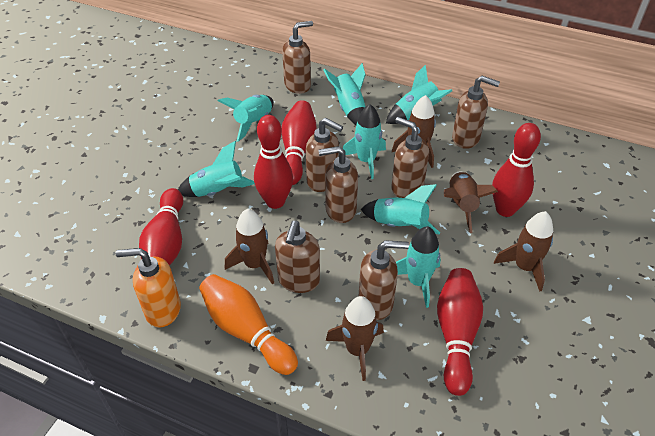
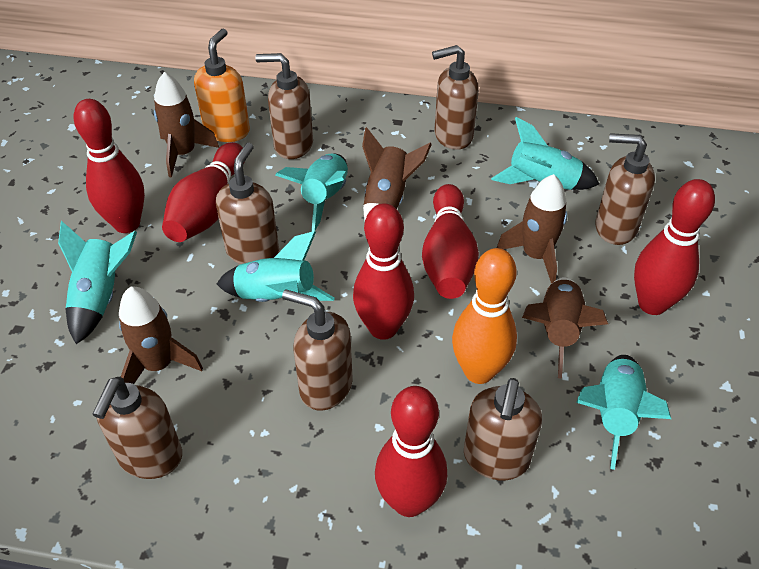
red bowling pin: [139,188,183,266] [254,115,293,209] [282,100,317,185] [437,268,483,396] [492,123,541,217] = 5 -> [73,99,145,233] [162,142,245,242] [353,203,414,340] [375,386,447,517] [422,184,479,299] [634,179,715,315] = 6
turquoise rocket: [178,141,255,197] [218,95,274,142] [323,63,366,125] [343,104,386,179] [361,184,440,235] [386,65,452,124] [396,226,441,308] = 7 -> [58,221,137,344] [217,231,335,302] [275,154,348,232] [491,117,599,190] [576,355,671,470] = 5

